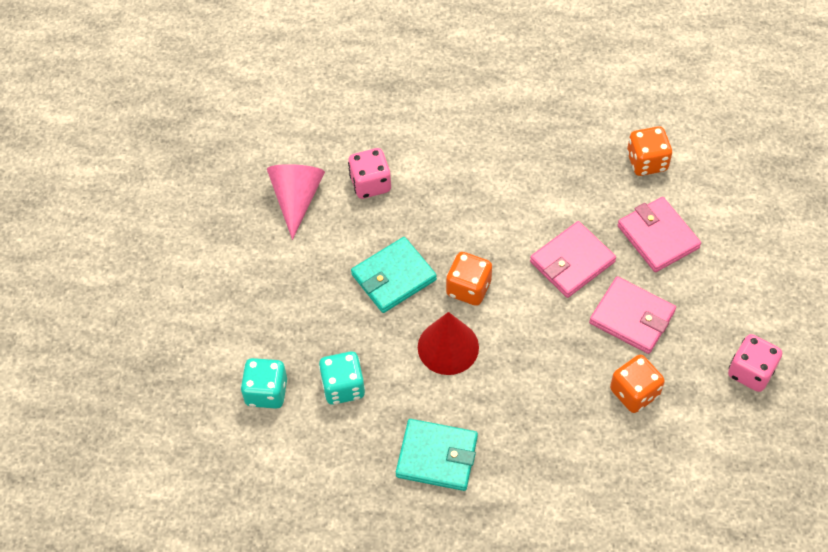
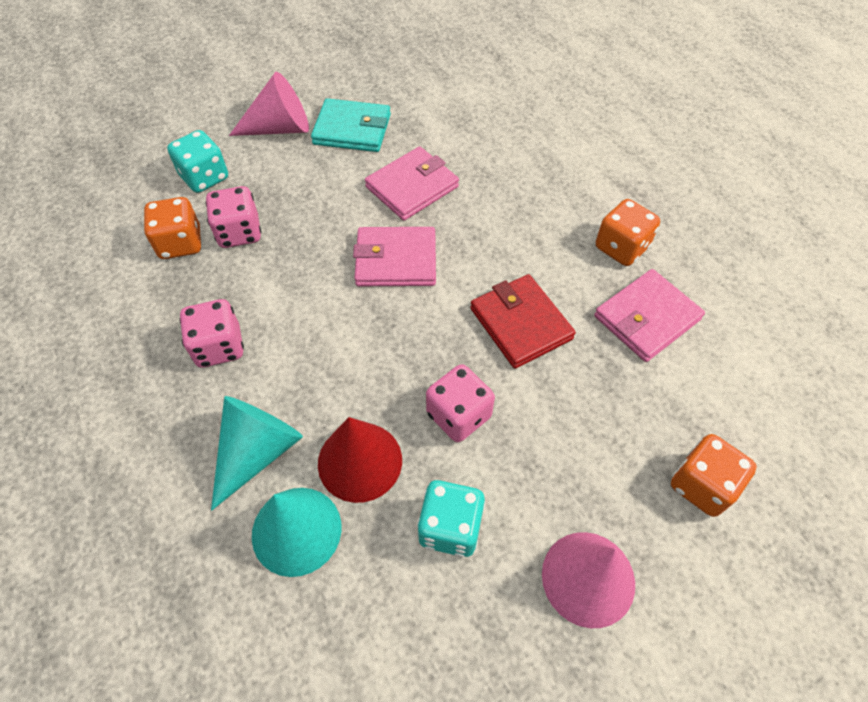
pink cone: [267,164,325,240] = 1 -> [229,72,309,136] [542,532,635,628] = 2
pink dice: [348,148,391,199] [728,334,782,392] = 2 -> [179,299,244,368] [206,186,261,248] [426,364,495,442] = 3
red wallet: none = 0 -> [470,274,576,369] = 1
turquoise cone: none = 0 -> [211,396,303,511] [252,488,341,577] = 2
turquoise wallet: [351,237,437,313] [396,419,478,491] = 2 -> [311,98,391,152] = 1

